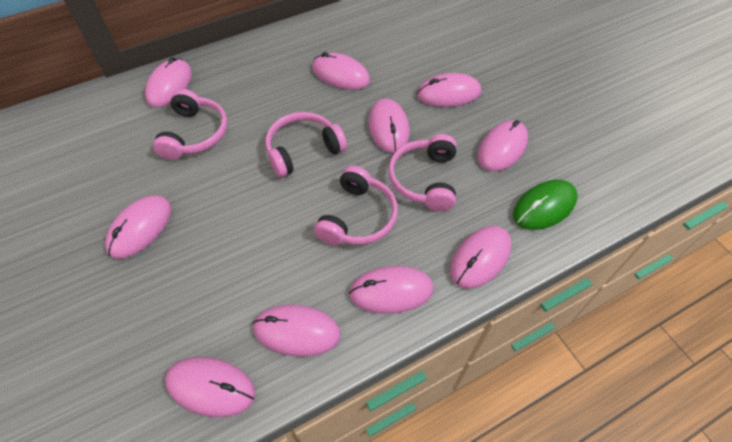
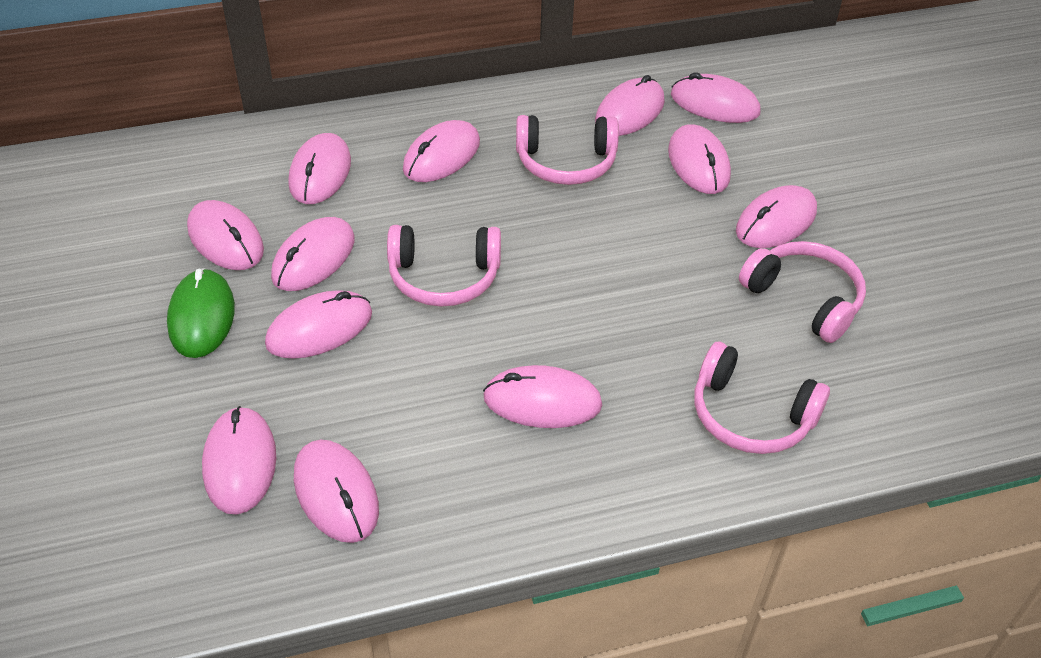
pink mouse: [105,195,171,259] [145,57,192,107] [165,357,256,417] [252,305,341,357] [312,52,370,90] [349,266,434,314] [368,99,410,153] [417,73,481,107] [450,226,511,289] [477,120,528,171] = 10 -> [187,200,264,270] [202,406,276,515] [265,290,372,359] [271,217,355,291] [288,133,351,204] [294,440,379,543] [403,120,480,182] [483,365,602,428] [595,75,665,136] [668,124,731,194] [671,72,761,123] [736,185,817,248] = 12

